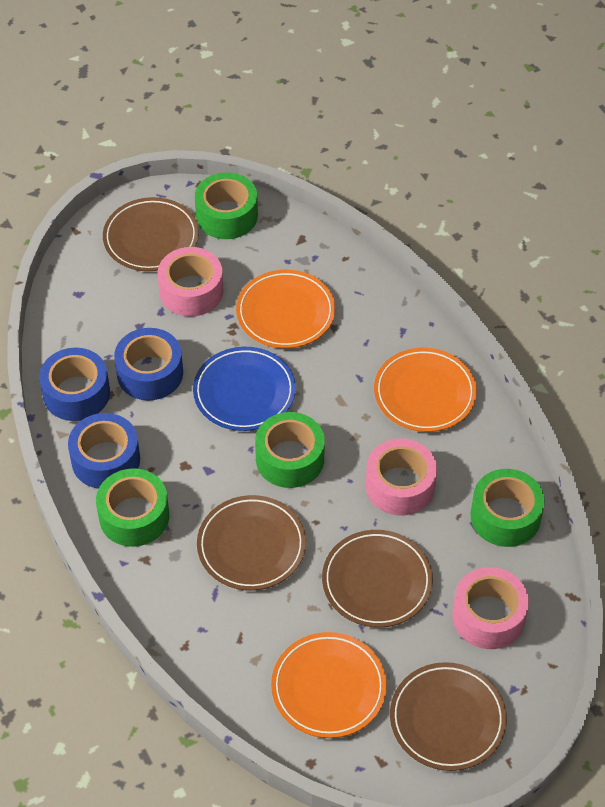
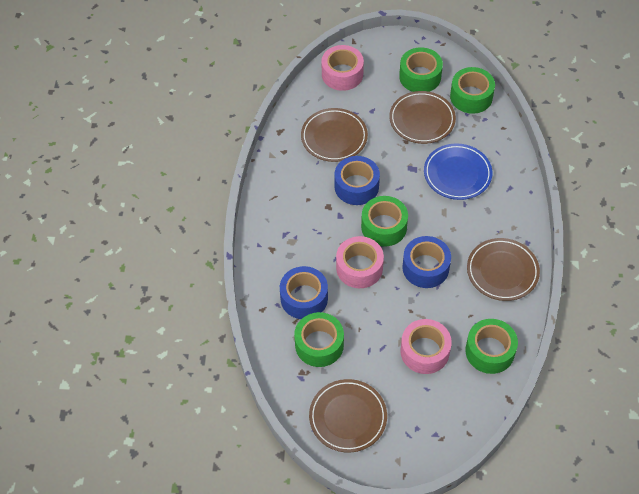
green tape: [96,468,169,547] [195,172,258,239] [255,412,325,488] [471,469,545,547] = 4 -> [294,312,344,367] [361,196,408,247] [399,47,443,92] [450,67,495,114] [465,319,518,374] = 5
orange plate: [236,270,335,348] [271,632,387,738] [374,348,477,432] = 3 -> none = 0

